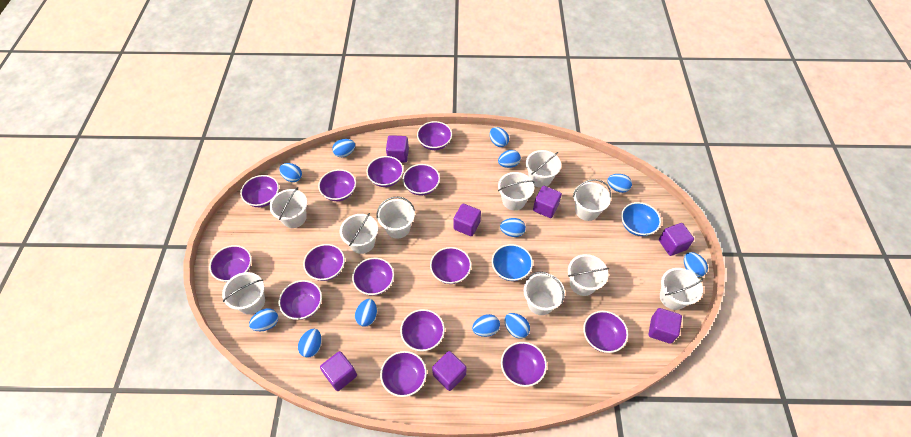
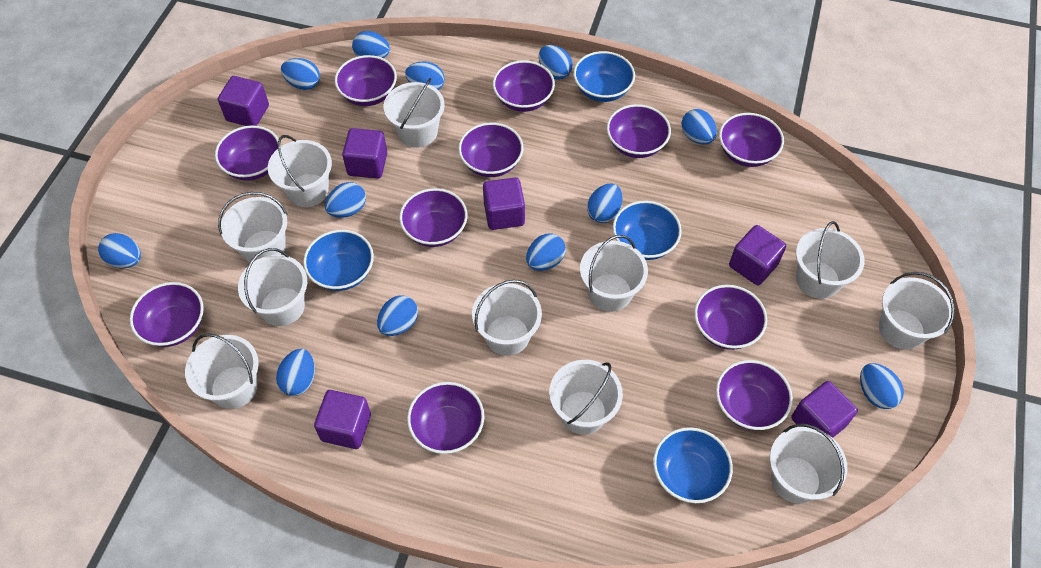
blue bowl: [492,244,533,281] [621,202,661,236] = 2 -> [303,230,374,291] [573,51,635,102] [613,201,682,260] [653,427,733,503] = 4
purple bowl: [209,245,252,282] [240,175,279,207] [278,280,322,320] [303,244,345,281] [318,169,356,201] [352,258,394,296] [366,156,404,187] [380,351,427,397] [400,309,445,351] [403,164,440,196] [417,121,452,150] [430,247,471,284] [501,342,547,387] [583,311,628,353] = 14 -> [130,282,204,347] [215,125,281,181] [335,55,397,106] [399,188,467,247] [407,382,484,454] [458,123,523,177] [493,60,555,112] [607,104,671,158] [694,285,767,350] [716,360,793,430] [719,113,784,167] = 11
purple cube: [320,351,357,391] [386,135,409,163] [432,351,467,391] [453,204,481,236] [533,186,562,218] [648,308,682,344] [659,223,694,256] = 7 -> [218,76,269,126] [314,390,371,449] [342,128,387,178] [483,177,525,230] [729,225,786,285] [791,381,858,438] = 6
white bucket: [222,272,265,315] [269,187,307,228] [340,213,378,254] [376,197,415,239] [498,172,535,210] [524,272,565,315] [526,150,561,188] [568,254,609,296] [573,179,611,221] [660,268,703,310] = 10 -> [185,333,259,409] [218,192,287,263] [238,248,307,326] [268,135,332,207] [383,78,445,148] [472,280,542,356] [549,360,623,435] [580,235,648,312] [770,424,847,504] [796,221,865,299] [879,272,955,350] = 11

